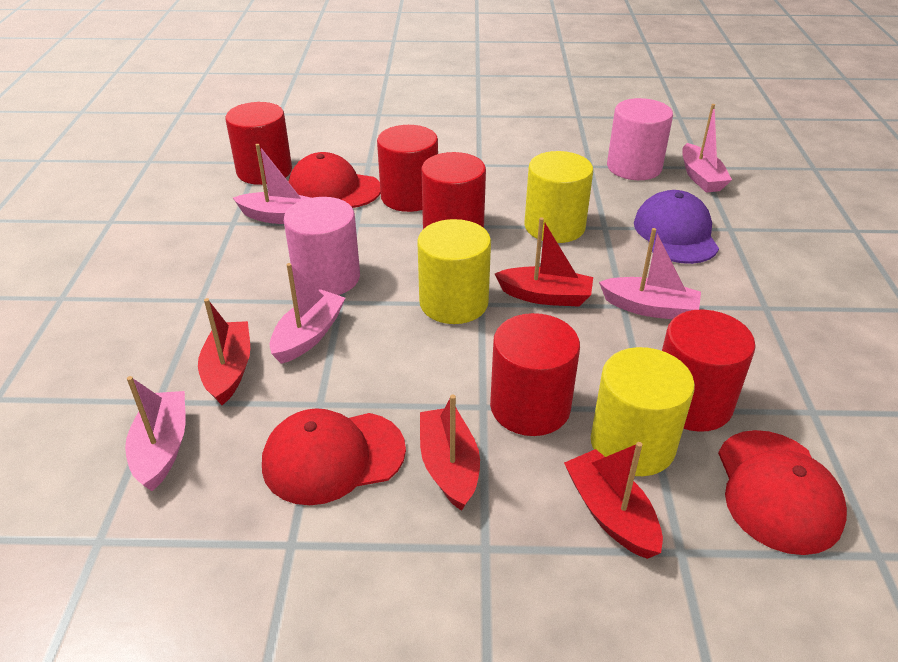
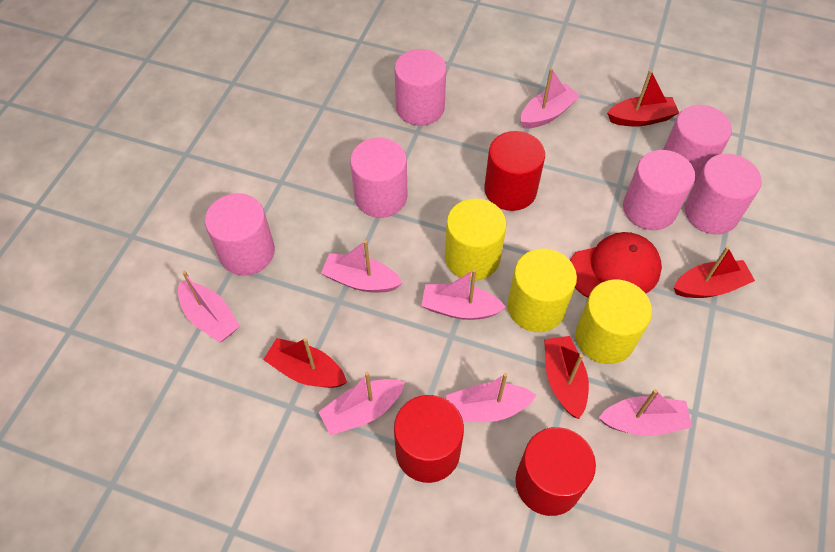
pink boat: [125,376,186,491] [233,144,311,224] [270,263,345,364] [599,228,701,319] [682,104,732,193] = 5 -> [178,271,240,343] [319,372,405,435] [321,240,402,292] [421,269,506,320] [446,373,536,422] [520,68,580,129] [599,389,692,436] = 7
pink cylinder: [284,197,360,295] [607,98,673,180] = 2 -> [205,193,275,275] [350,138,408,218] [394,49,446,125] [623,150,695,230] [663,105,732,183] [685,154,762,234] = 6
purple cap: [634,190,719,264] = 1 -> none = 0
red cap: [262,408,406,505] [288,152,380,208] [718,430,847,555] = 3 -> [570,232,662,297] = 1
red cylinder: [225,102,292,185] [377,125,438,212] [421,152,486,229] [490,313,580,436] [662,310,755,432] = 5 -> [394,395,464,483] [484,131,545,211] [515,427,596,516] = 3

